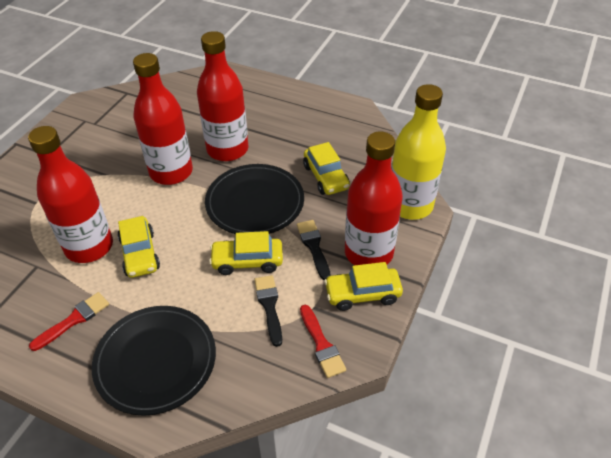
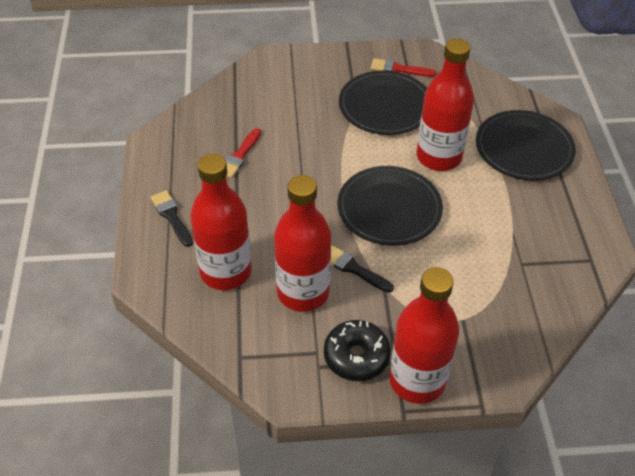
black donut: none = 0 -> [324,320,391,381] = 1
black plate: [92,306,216,416] [205,164,304,234] = 2 -> [337,166,443,246] [339,71,427,135] [476,110,576,181] = 3
yellow bottle: [391,84,446,220] = 1 -> none = 0
yellow car: [118,216,160,278] [209,231,283,275] [303,142,350,195] [324,262,403,311] = 4 -> none = 0

